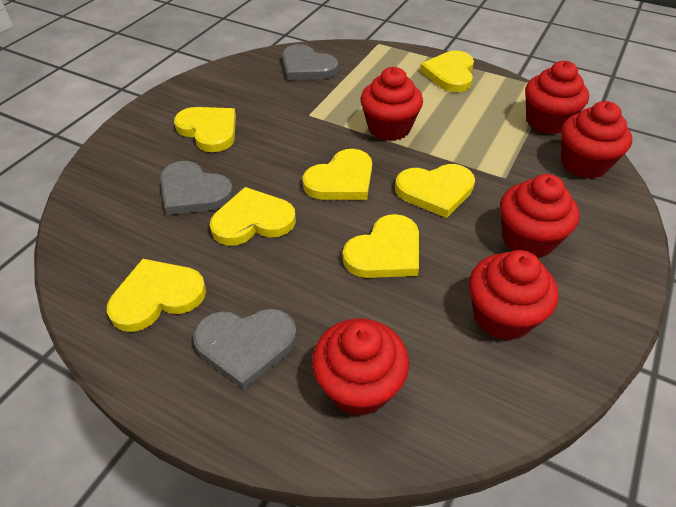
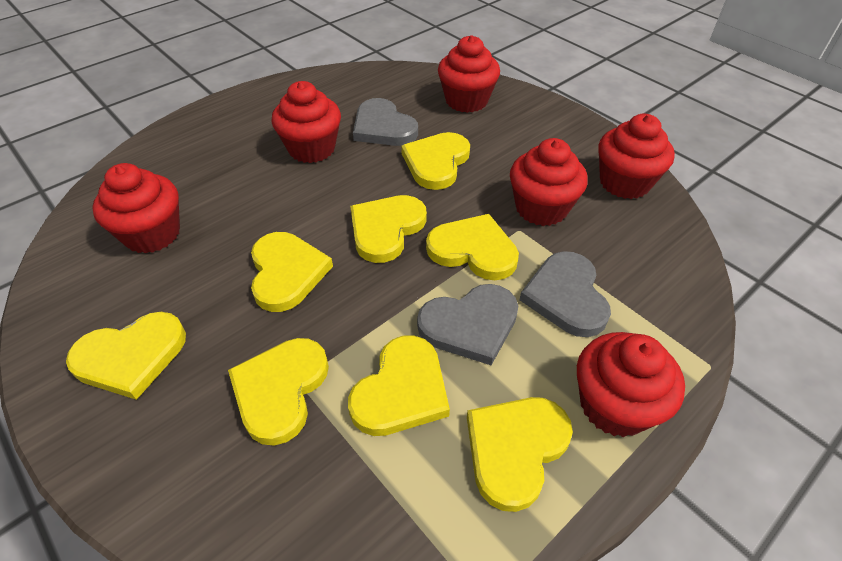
yellow heart: [107,259,206,332] [174,107,236,152] [210,187,296,246] [302,149,372,200] [343,214,419,278] [395,164,475,218] [420,51,474,92] = 7 -> [66,312,186,400] [228,338,329,446] [251,232,333,312] [348,335,450,436] [350,195,427,263] [401,132,470,190] [426,214,519,280] [467,397,573,512] = 8

